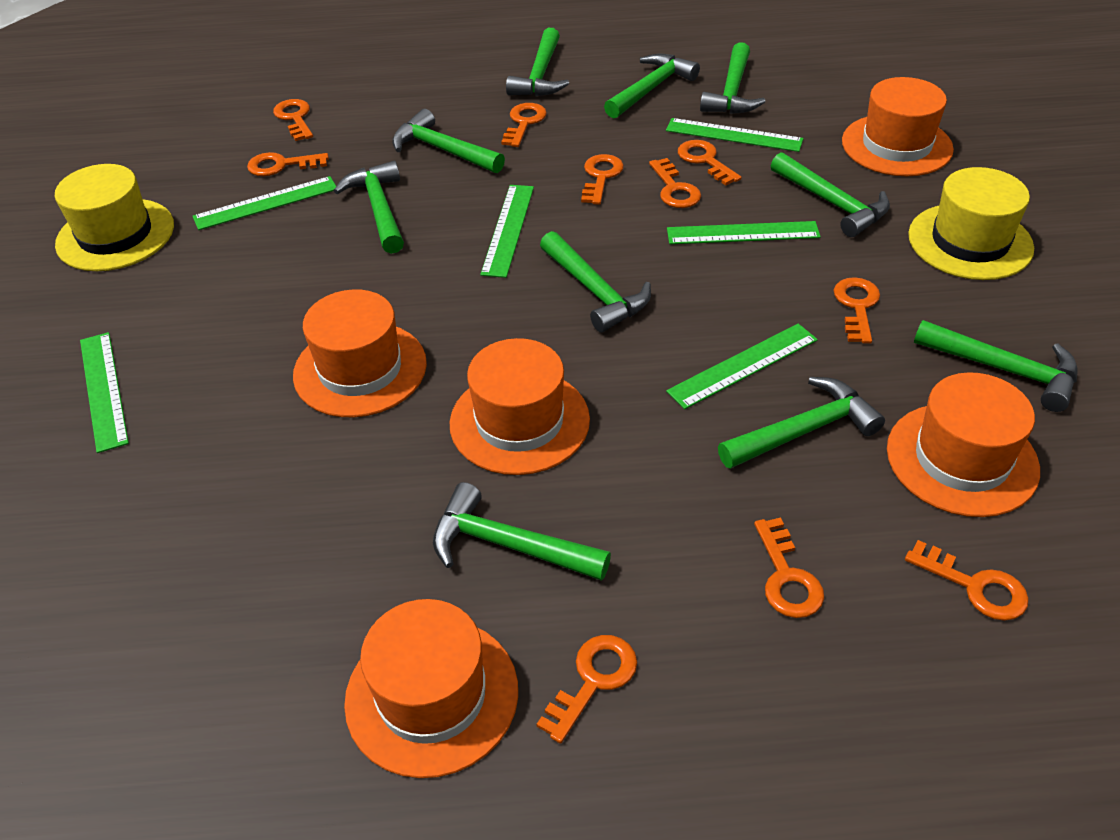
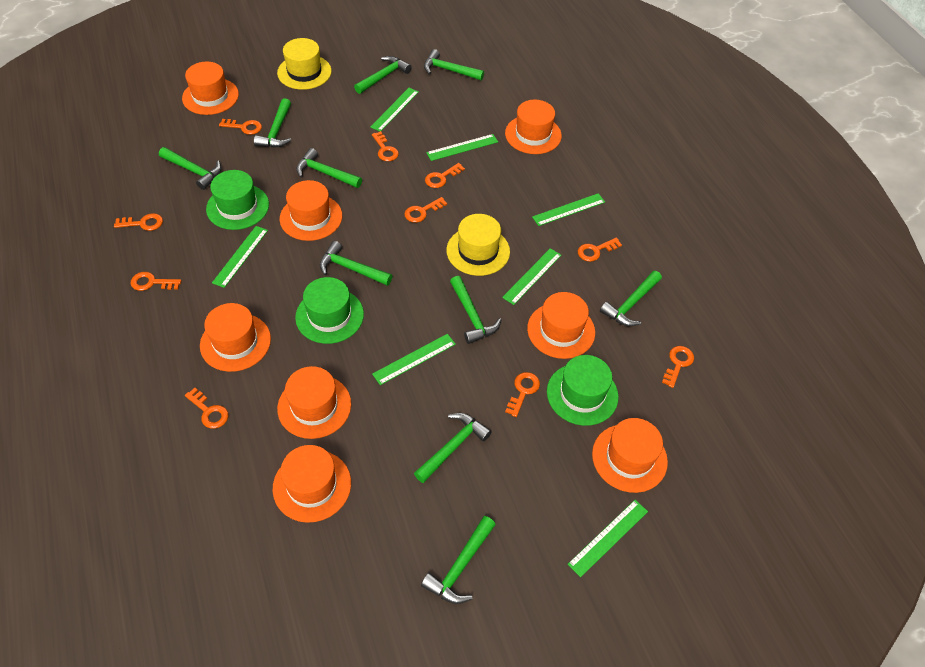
green hat: none = 0 -> [206,170,269,230] [295,277,364,344] [547,355,619,426] = 3
green ruler: [80,332,129,453] [193,176,336,230] [480,185,534,278] [666,118,803,152] [666,324,818,409] [667,221,821,244] = 6 -> [212,226,268,288] [370,88,419,131] [372,334,456,385] [426,134,498,161] [502,248,561,305] [532,193,605,226] [568,500,648,577] = 7
orange hat: [293,289,427,417] [344,599,518,778] [450,338,590,475] [842,77,954,176] [887,372,1040,517] = 5 -> [182,62,239,115] [200,303,271,372] [273,445,351,523] [277,366,351,439] [280,180,342,241] [505,100,562,154] [527,292,595,359] [592,418,668,493] = 8

